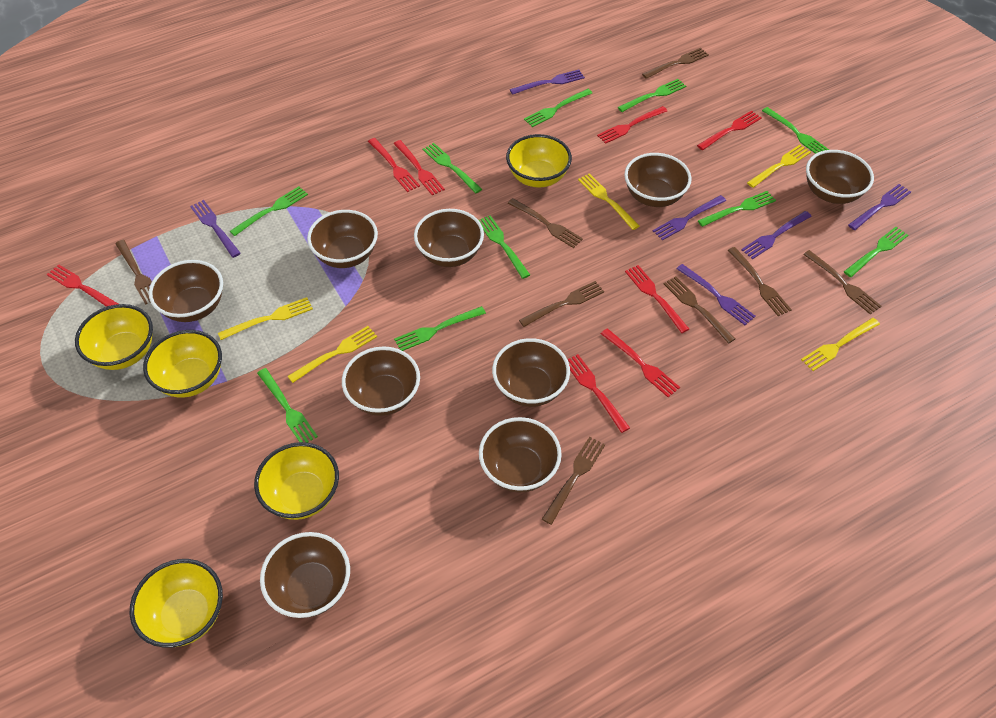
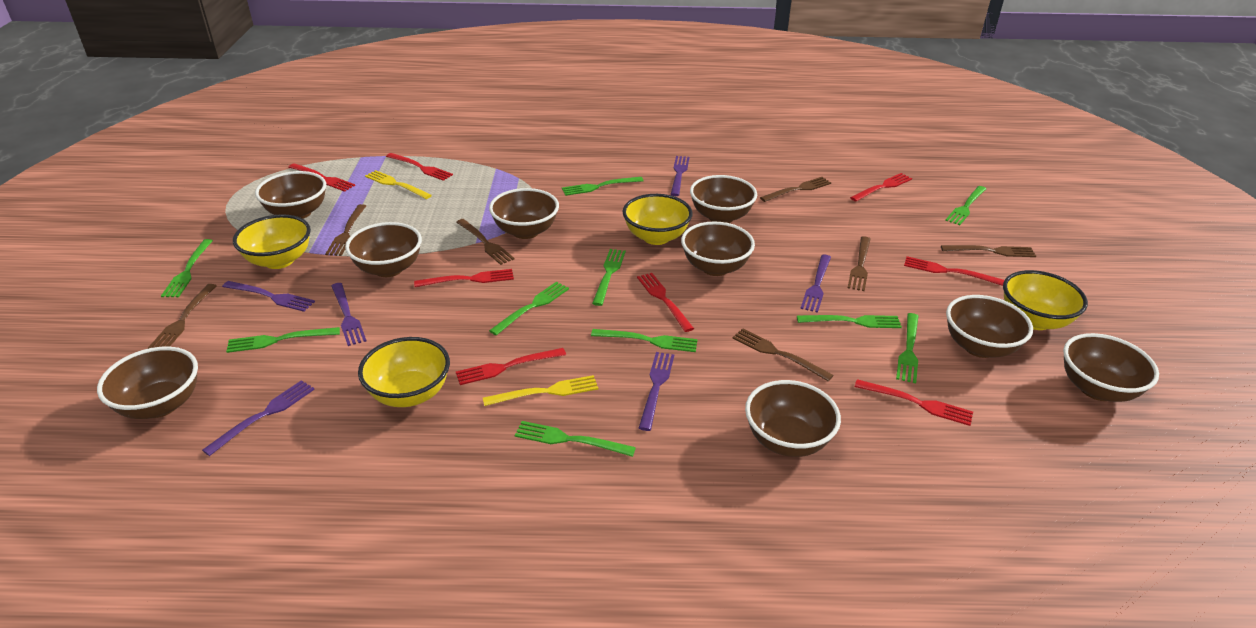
brown fork: [115,240,152,305] [508,198,583,248] [519,281,604,327] [542,437,605,525] [642,48,709,79] [664,276,735,344] [728,247,792,316] [803,250,881,314] = 8 -> [148,284,217,349] [325,204,366,256] [456,219,514,265] [733,328,834,381] [760,177,831,202] [848,236,871,291] [941,245,1036,257] = 7
yellow bowl: [75,304,153,370] [130,559,223,648] [143,330,222,398] [254,442,339,520] [506,134,572,187] = 5 -> [233,215,311,269] [358,337,450,407] [622,194,693,245] [1003,270,1088,330] = 4
yellow fork: [218,297,313,340] [287,326,377,383] [578,173,639,230] [747,145,811,188] [801,318,880,371] = 5 -> [365,170,432,199] [483,375,598,406] = 2

